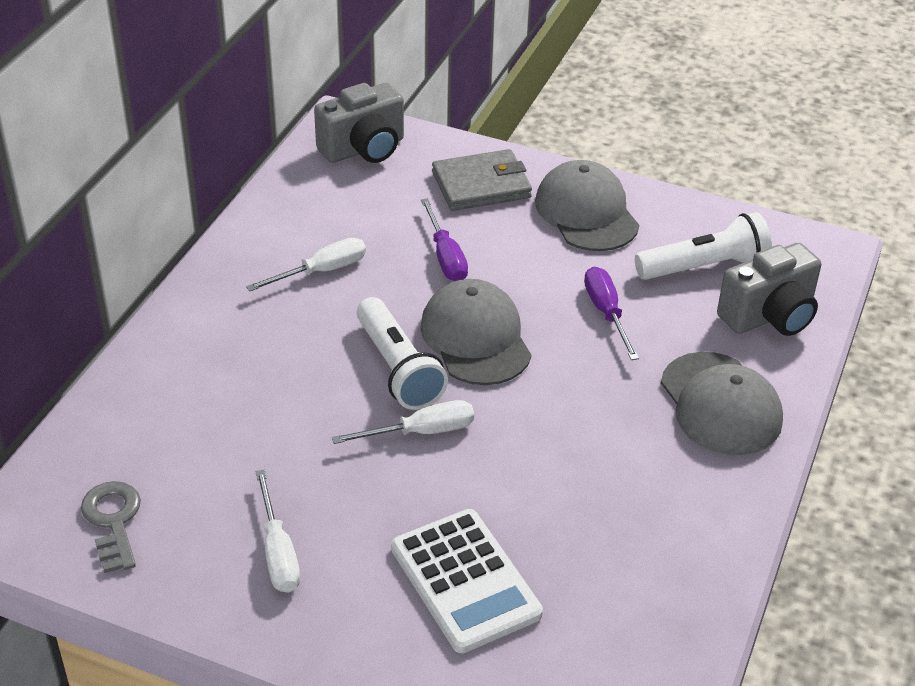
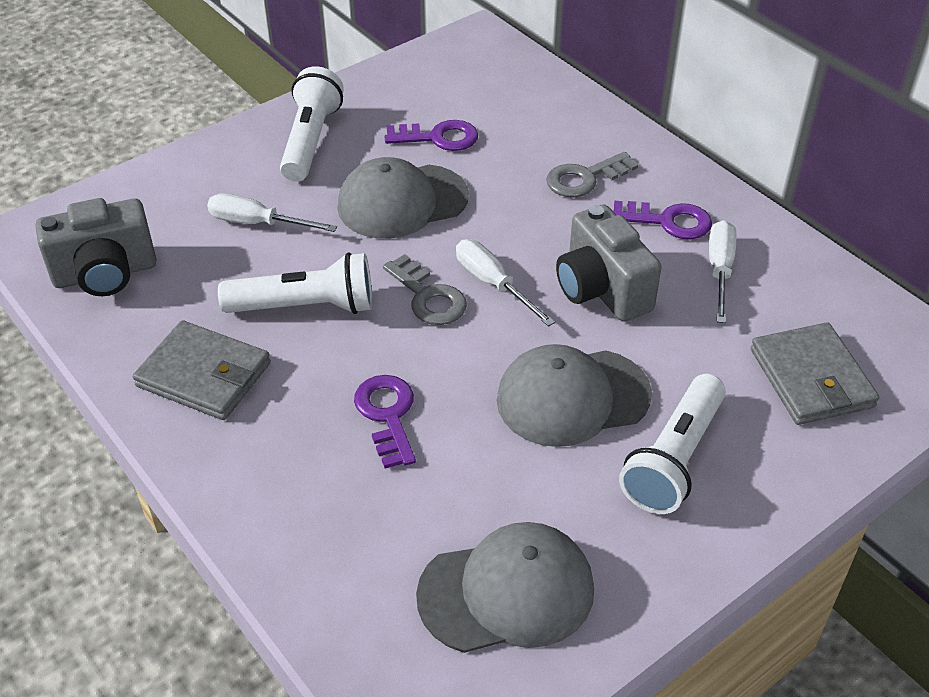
grey key: [81,481,141,573] = 1 -> [383,254,467,325] [546,152,638,197] = 2
grey wallet: [432,149,532,211] = 1 -> [133,320,271,420] [751,322,879,425] = 2
purple key: none = 0 -> [354,375,416,469] [385,120,478,151] [613,201,712,239] = 3
purple screwdriver: [421,198,468,281] [584,266,639,360] = 2 -> none = 0
white calculator: [391,509,543,653] = 1 -> none = 0
white flashlight: [356,297,448,410] [635,212,772,280] = 2 -> [218,252,372,314] [280,66,344,181] [619,374,726,514] = 3

